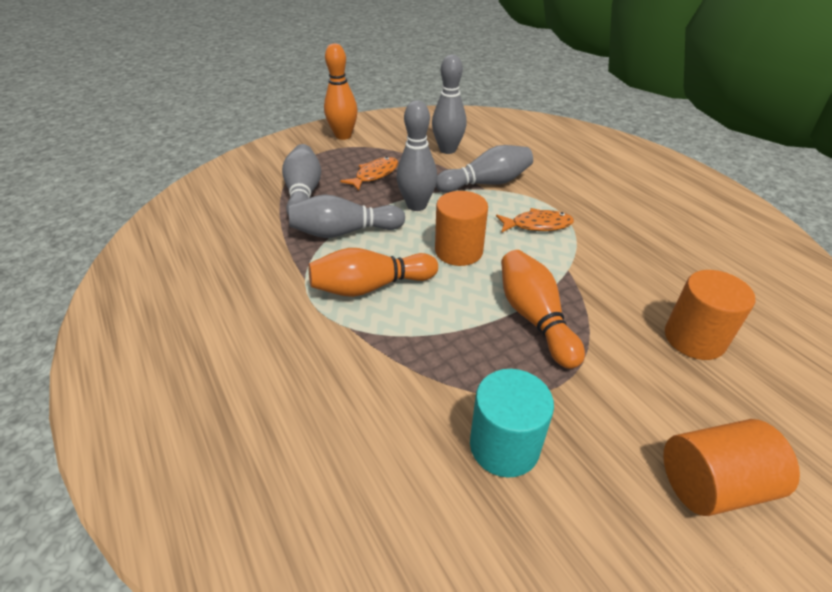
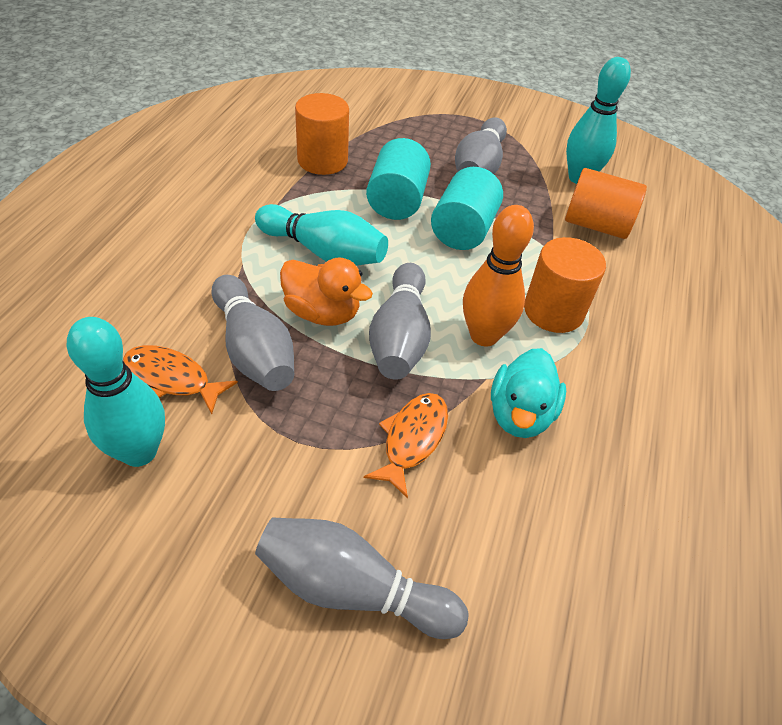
grey bowling pin: [282,144,321,216] [289,194,405,238] [397,101,437,211] [432,55,467,154] [436,145,533,193] = 5 -> [211,275,294,391] [255,517,468,639] [369,263,431,380] [455,118,507,174] = 4
orange bowling pin: [309,248,438,297] [324,43,358,140] [501,250,585,369] = 3 -> [463,205,534,346] = 1
orange duck: none = 0 -> [280,257,373,326] = 1
turquoise bowling pin: none = 0 -> [67,317,165,467] [255,204,388,266] [566,57,631,184] = 3
turquoise cylinder: [470,369,554,478] = 1 -> [366,138,431,220] [431,167,503,250] = 2
turquoise duck: none = 0 -> [491,348,566,438] = 1

